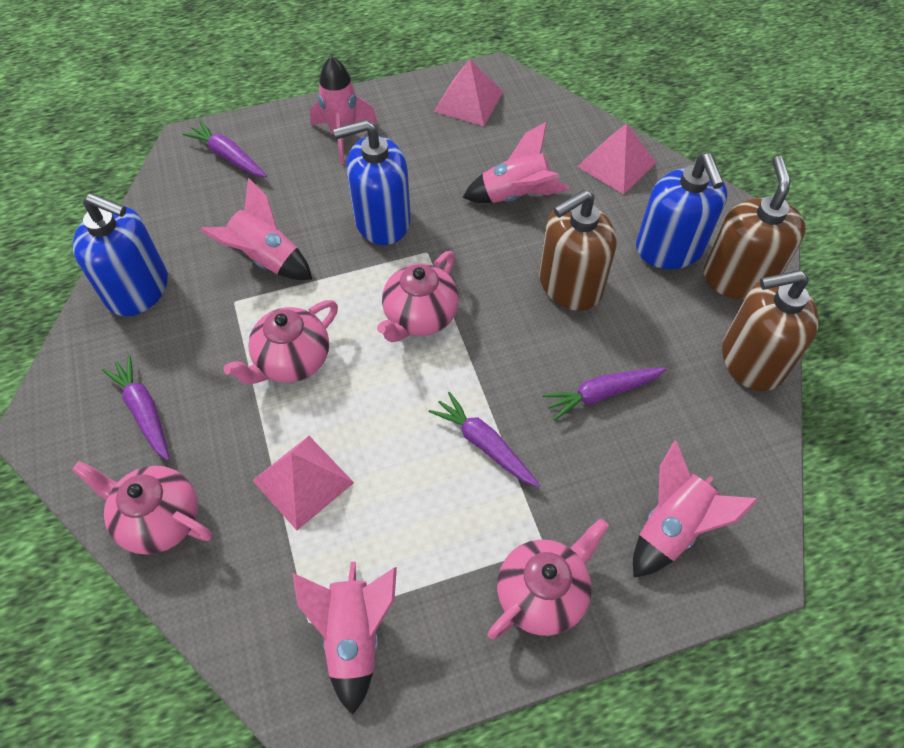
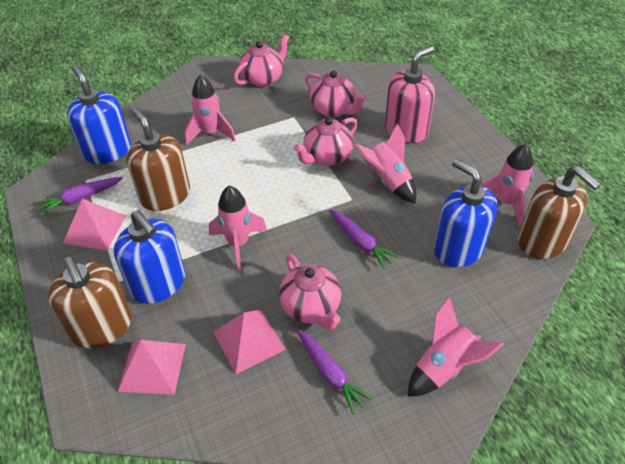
pink soap dispenser: none = 0 -> [385,46,435,143] = 1
purple carrot: [102,355,170,461] [182,120,267,177] [429,392,540,487] [542,367,667,421] = 4 -> [36,177,123,215] [296,329,373,415] [329,209,400,269] = 3

